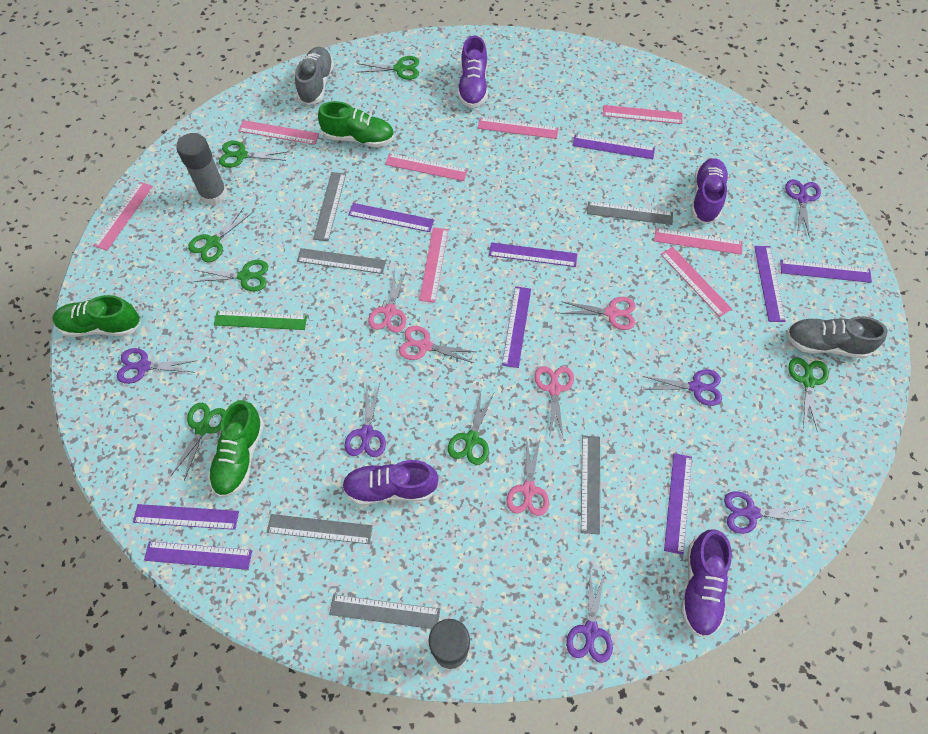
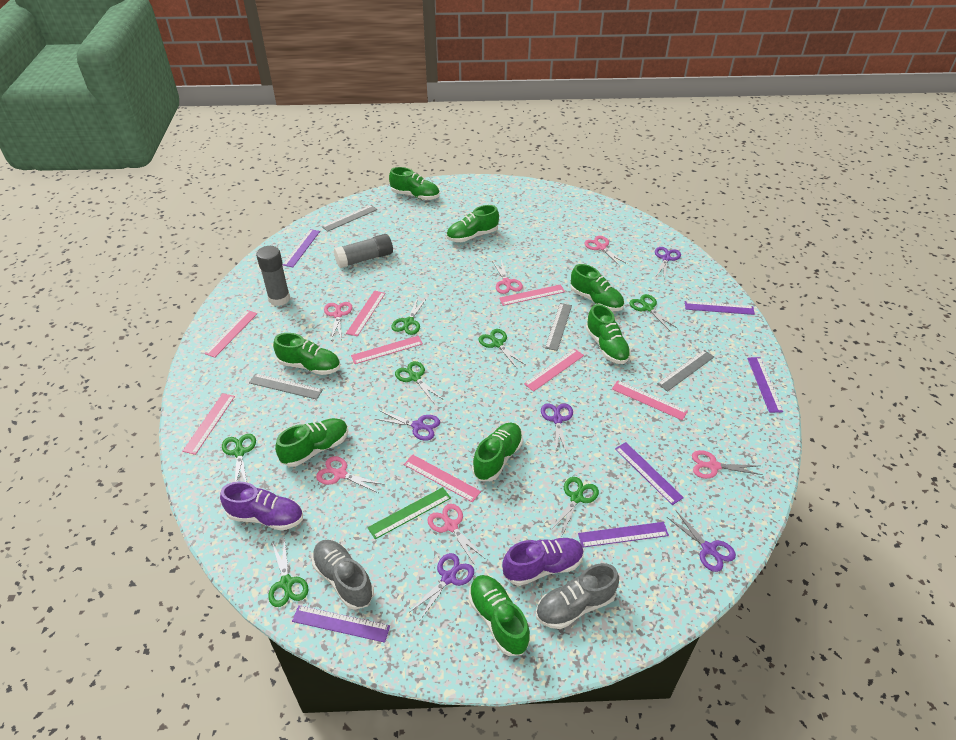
green shoe: [53,295,141,337] [208,400,264,497] [318,101,395,147] = 3 -> [273,333,340,375] [275,418,348,467] [389,167,440,200] [447,205,499,242] [469,575,530,656] [472,423,523,481] [570,264,624,311] [586,304,631,364] = 8
grey ruler: [267,514,373,544] [297,248,386,274] [313,172,346,241] [329,595,440,629] [581,435,600,534] [587,201,673,225] = 6 -> [249,373,323,400] [322,205,377,232] [545,303,572,351] [657,350,714,392] = 4
pink scissors: [368,268,407,333] [399,326,476,363] [506,436,549,516] [534,366,574,440] [560,297,636,330] = 5 -> [316,456,385,493] [324,302,352,340] [427,504,484,564] [492,260,523,294] [584,236,627,266] [692,450,763,479] = 6
purple ruler: [133,504,239,530] [144,541,252,570] [348,203,434,232] [489,242,577,267] [502,286,531,368] [573,135,655,159] [664,453,692,555] [754,246,786,322] [780,260,872,283] = 9 -> [283,229,320,267] [292,605,390,643] [578,522,669,547] [615,442,684,505] [685,301,755,315] [747,357,783,413] = 6
purple scissors: [117,348,197,384] [344,383,386,457] [566,571,613,663] [642,369,722,406] [724,491,812,534] [785,179,821,238] = 6 -> [375,410,440,441] [410,553,474,620] [541,404,573,453] [655,247,681,279] [667,511,736,572] = 5
purple shoe: [342,460,439,505] [458,35,488,108] [681,529,732,637] [691,158,729,224] = 4 -> [220,481,303,531] [502,538,584,586] = 2

